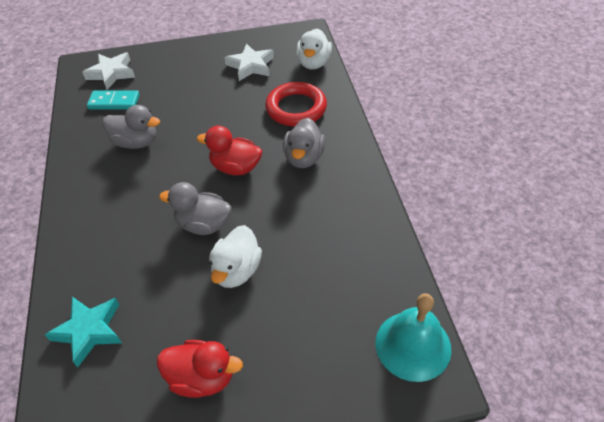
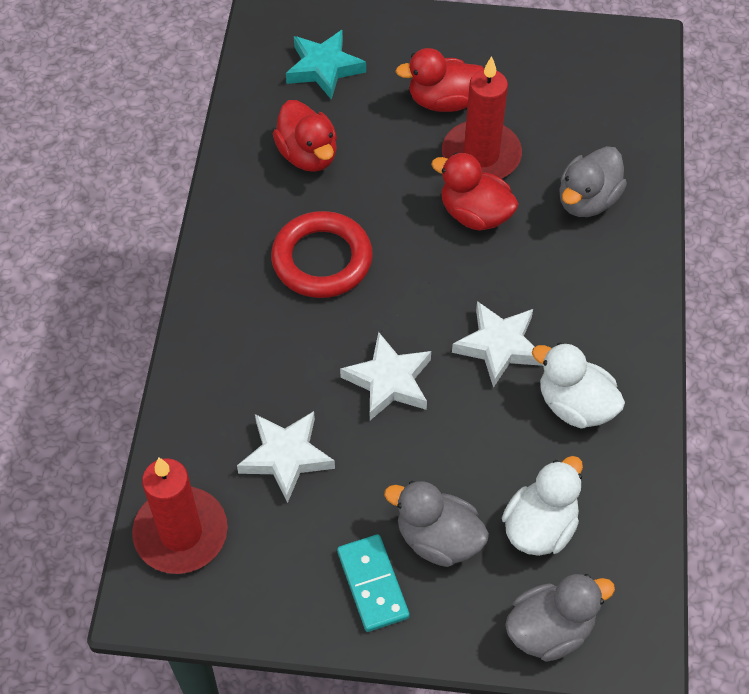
red candle: none = 0 -> [132,457,228,574] [442,56,522,179] = 2
red duck: [157,340,243,398] [197,126,262,176] = 2 -> [273,100,337,172] [395,48,484,112] [431,153,519,231] = 3
turquoise bell: [376,293,451,382] = 1 -> none = 0
white star: [83,53,135,90] [224,44,274,81] = 2 -> [237,411,335,503] [340,332,431,420] [452,301,543,388] = 3

